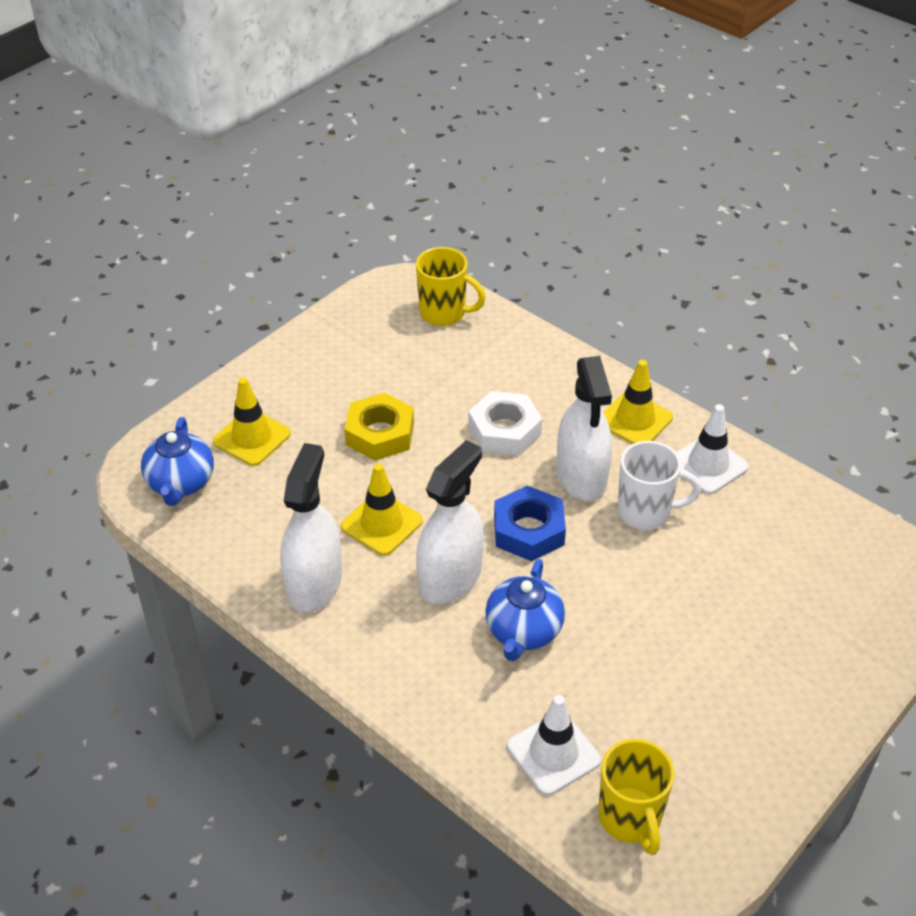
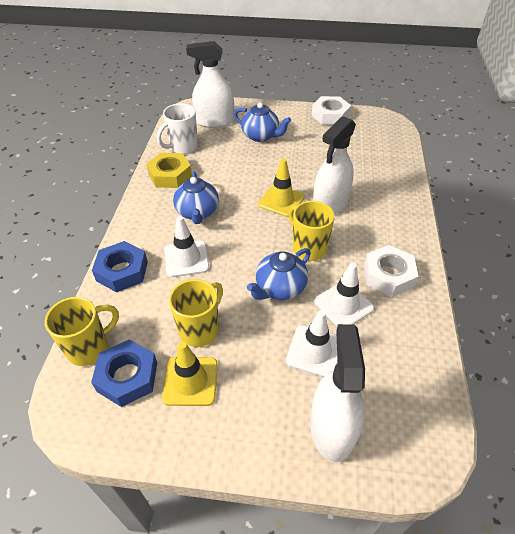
blue nut: [494,485,566,561] = 1 -> [91,339,157,407] [92,241,148,293] = 2
blue teapot: [141,417,214,506] [485,559,565,661] = 2 -> [173,172,219,224] [234,102,291,142] [247,248,311,300] = 3
white nut: [468,391,542,456] = 1 -> [311,96,351,125] [364,245,418,297] = 2
white traffic cone: [507,695,601,795] [676,404,749,494] = 2 -> [164,216,209,277] [286,310,338,377] [314,263,374,327] = 3
yellow mug: [416,247,486,326] [598,739,675,855] = 2 -> [45,297,119,366] [169,279,223,347] [289,201,335,261] = 3
yellow traffic cone: [213,377,291,466] [341,463,423,556] [603,360,673,444] = 3 -> [162,342,218,406] [258,158,305,217] = 2

